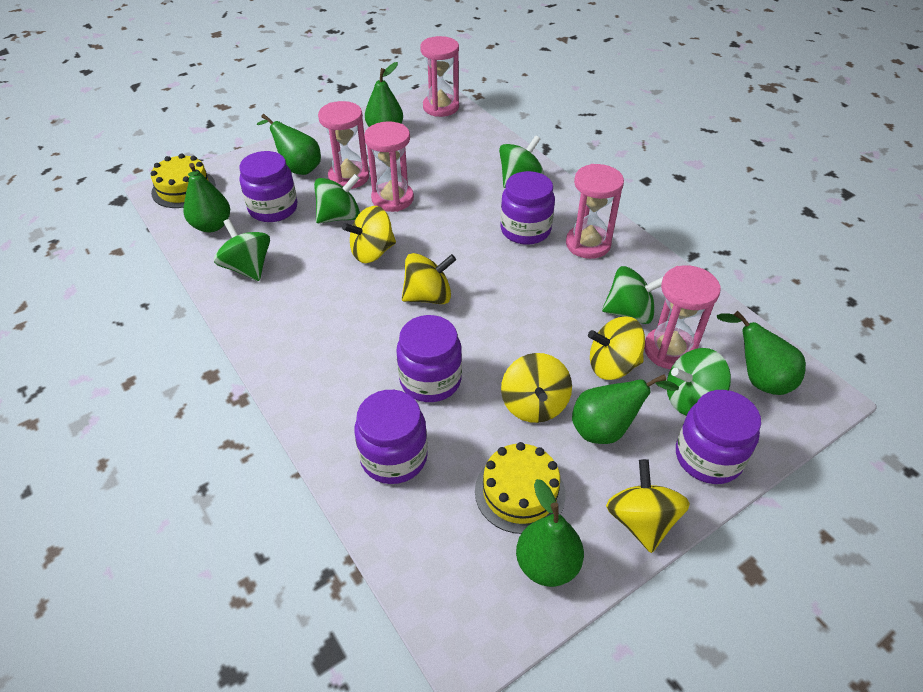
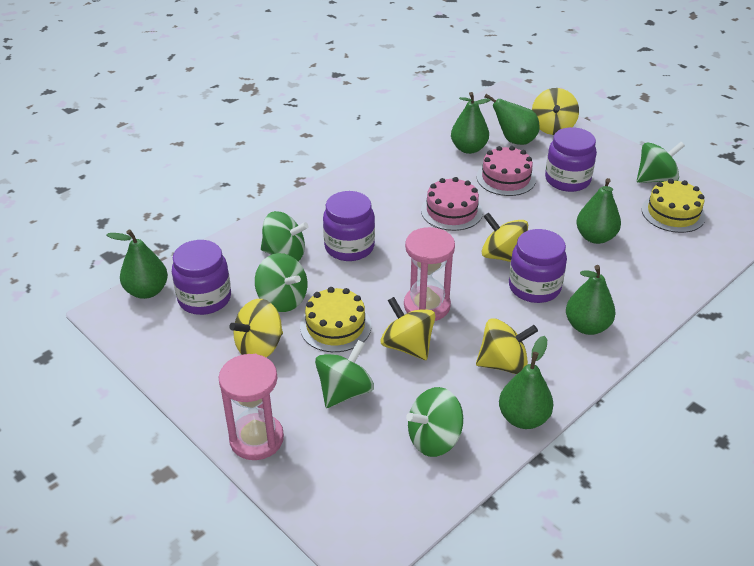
pink cake: none = 0 -> [421,177,483,231] [477,146,536,196] = 2
pink hourglass: [318,101,369,189] [364,121,414,212] [420,36,459,117] [566,164,624,259] [644,265,721,369] = 5 -> [219,354,284,460] [404,227,455,321] = 2
purple jar: [239,151,297,222] [354,390,428,484] [396,315,462,402] [500,171,555,245] [676,390,761,484] = 5 -> [172,240,231,315] [323,191,375,261] [509,229,567,303] [545,127,597,192] = 4

